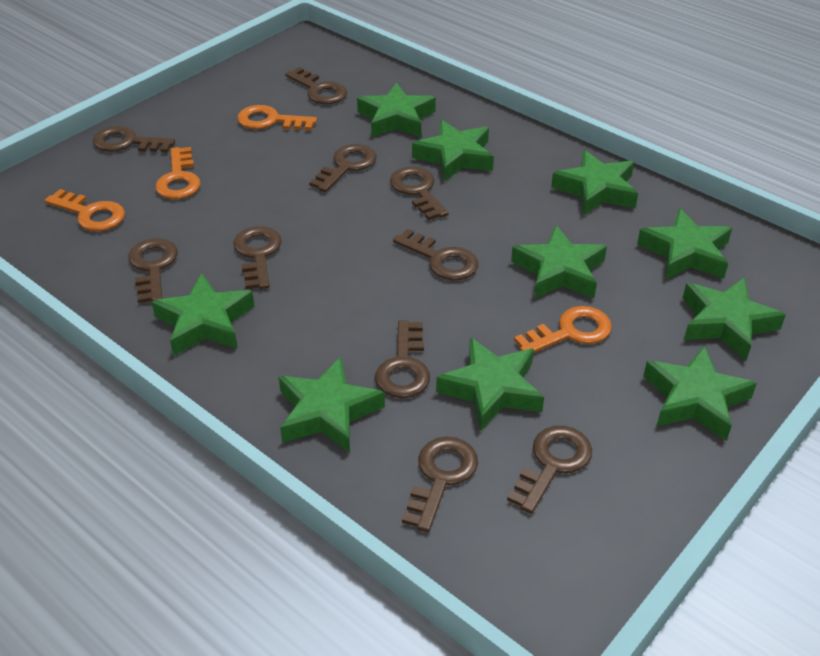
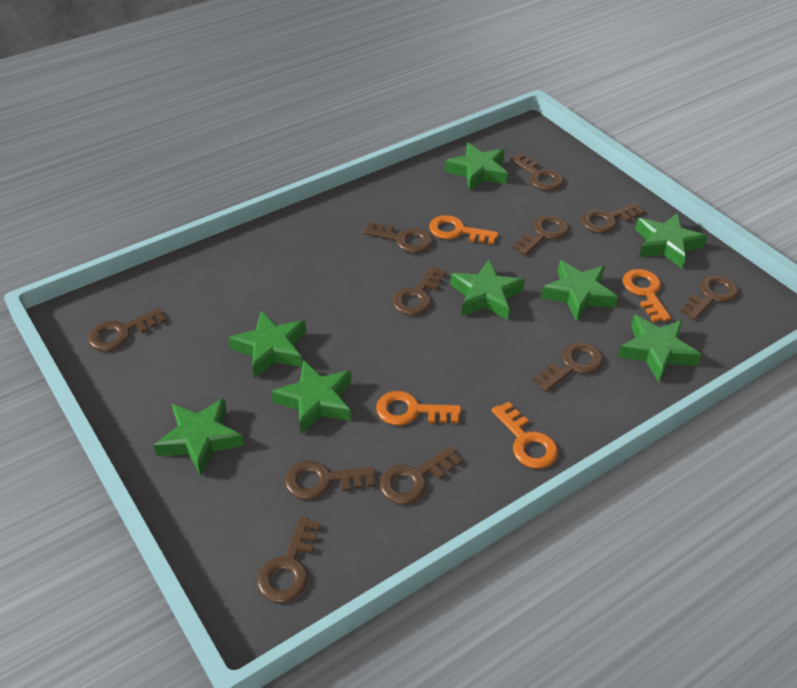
brown key: [93,126,175,153] [128,238,178,303] [233,226,282,289] [285,67,347,104] [309,144,377,192] [375,320,430,398] [390,167,448,220] [393,229,478,281] [402,437,478,532] [507,426,592,514] = 10 -> [88,308,166,351] [257,516,321,603] [285,460,375,500] [363,222,432,253] [379,446,462,504] [392,266,446,316] [510,153,564,191] [512,215,569,256] [533,342,603,392] [581,202,645,233] [680,275,739,320] = 11
green star: [151,273,254,355] [278,357,385,453] [357,83,436,137] [412,120,494,182] [436,337,544,431] [511,225,607,299] [551,150,638,215] [637,208,732,280] [643,346,757,441] [683,277,786,360] = 10 -> [153,398,244,476] [228,311,306,378] [271,360,352,434] [445,143,508,191] [450,260,525,320] [541,260,618,322] [617,315,701,382] [635,213,707,269] = 8

